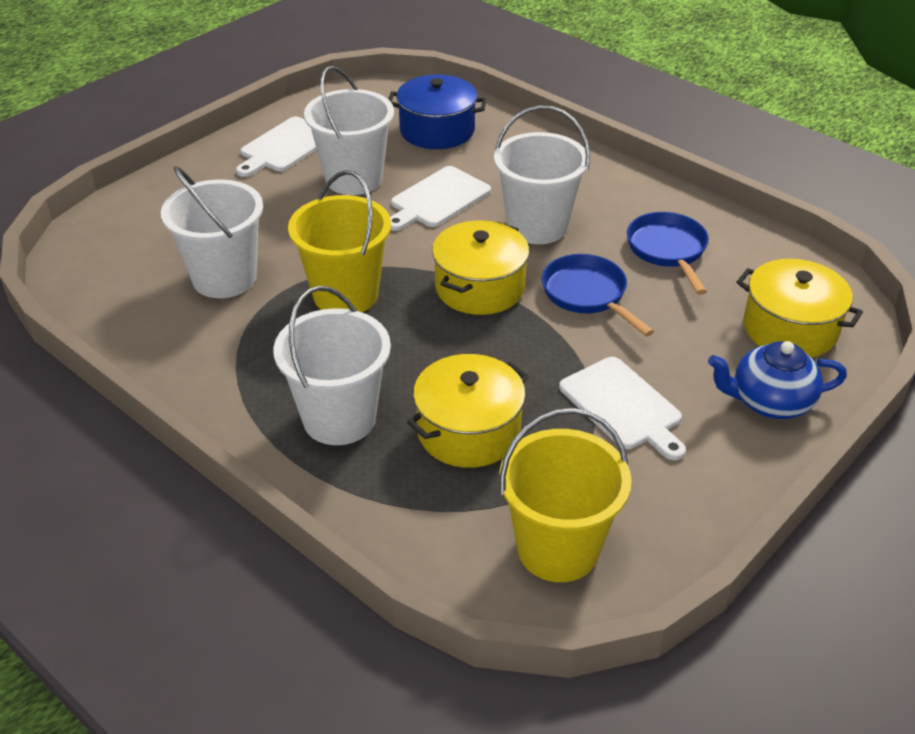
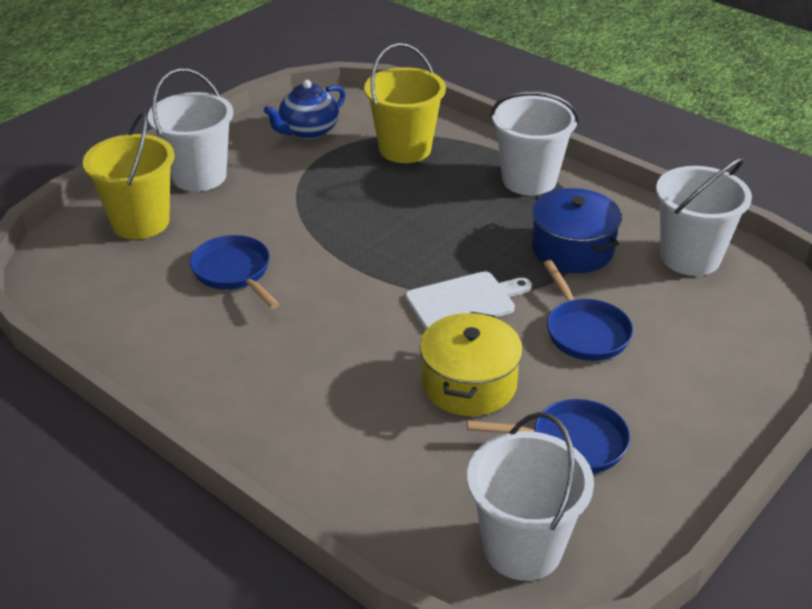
blue pan: [542,254,654,336] [627,212,709,295] = 2 -> [190,235,280,309] [467,399,630,473] [543,260,633,361] = 3
white cutting board: [236,117,317,177] [390,166,491,231] [559,357,686,460] = 3 -> [405,271,532,330] = 1
yellow pot: [407,354,529,468] [432,220,529,315] [736,259,863,358] = 3 -> [420,312,523,416] = 1

